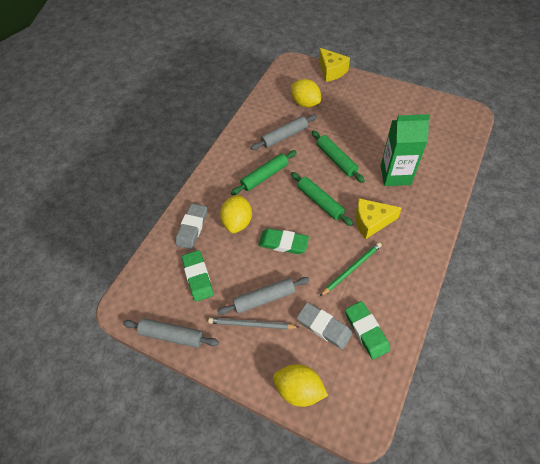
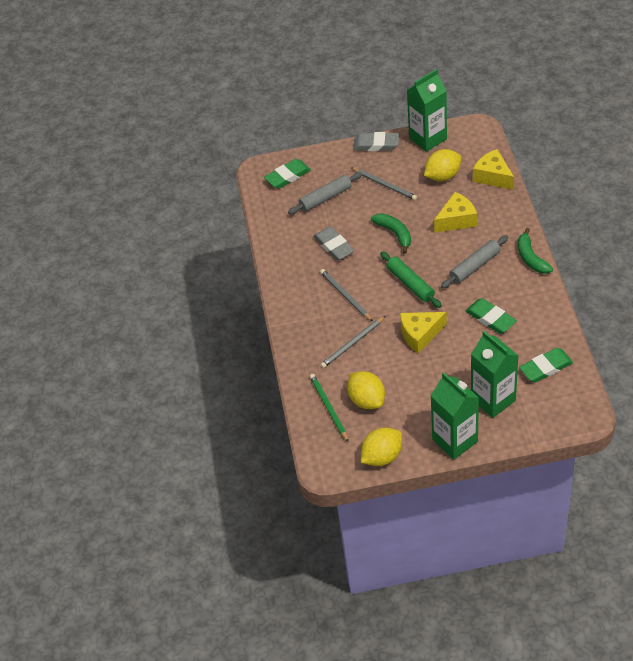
green banana: none = 0 -> [371,213,411,254] [518,228,553,274] = 2
green carton: [381,114,430,186] = 1 -> [407,69,447,152] [430,372,479,460] [471,331,519,418] = 3
green rolling pin: [231,150,297,195] [291,172,353,226] [312,130,365,183] = 3 -> [380,251,442,308] = 1
grey pencil: [208,318,300,329] = 1 -> [320,269,373,321] [320,316,385,368] [351,168,417,200] = 3
grey rolling pin: [123,318,219,348] [217,277,310,315] [251,115,317,150] = 3 -> [288,172,362,214] [441,235,508,288] = 2
yellow cheese: [319,48,350,82] [356,198,402,239] = 2 -> [400,312,447,353] [434,192,477,233] [473,149,514,190] = 3

